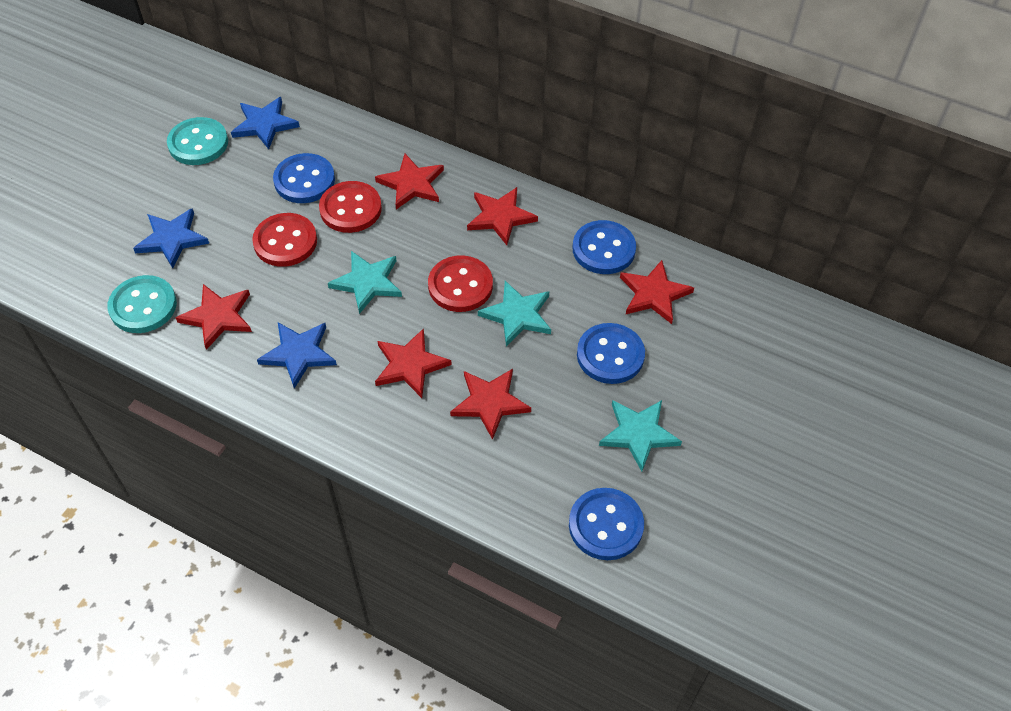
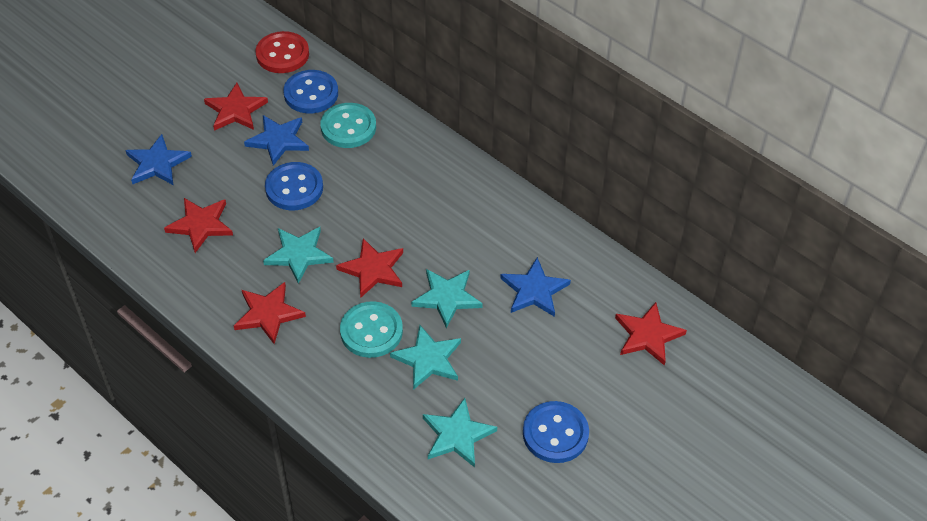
blue button: [273,153,335,203] [569,488,644,560] [573,220,636,274] [577,323,645,384] = 4 -> [265,162,323,210] [283,70,338,114] [523,401,589,463] = 3
red button: [252,213,317,267] [319,181,382,233] [428,256,493,312] = 3 -> [255,31,309,73] = 1
red star: [176,284,252,350] [375,154,444,209] [375,328,452,398] [450,369,531,440] [467,187,538,245] [620,260,694,324] = 6 -> [164,198,233,253] [204,83,268,131] [234,282,306,344] [336,238,403,298] [615,302,687,366] = 5
turquoise star: [328,251,402,314] [478,281,551,347] [599,400,682,471] = 3 -> [263,227,334,284] [390,325,461,390] [411,269,483,328] [423,398,497,467] = 4

